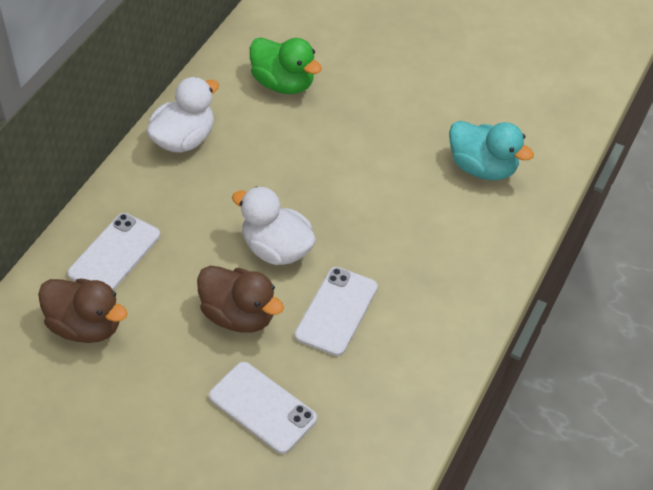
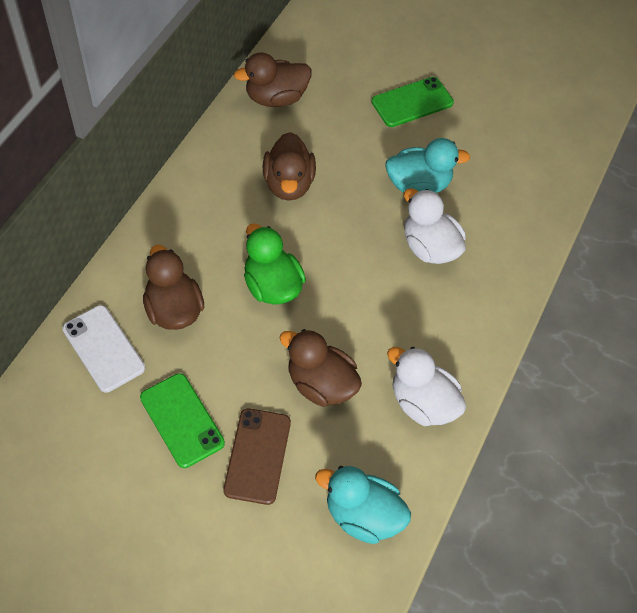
brown duck: [38,278,127,343] [197,266,284,333] = 2 -> [143,245,204,330] [234,53,311,107] [263,132,316,201] [279,329,362,407] = 4
brown phone: none = 0 -> [223,408,291,505] = 1
green phone: none = 0 -> [140,373,225,468] [372,77,454,127] = 2
turquoise duck: [449,121,534,180] = 1 -> [315,466,411,544] [385,138,470,193] = 2
white phone: [67,213,160,291] [209,362,317,454] [295,267,378,356] = 3 -> [62,305,145,393] = 1

